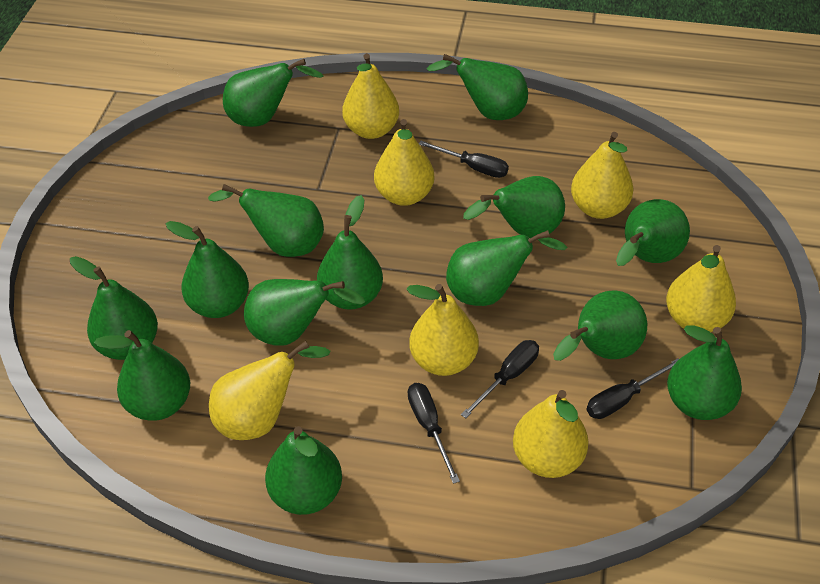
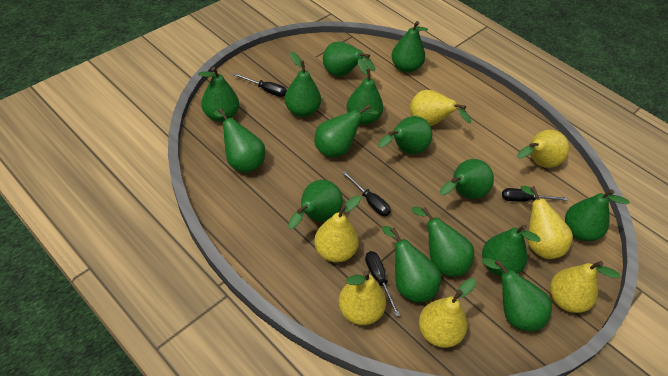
green pear: [70,256,158,360] [94,330,190,421] [166,221,249,318] [208,184,324,257] [223,59,323,127] [244,279,365,346] [265,426,342,515] [317,195,383,310] [426,54,528,120] [446,230,567,306] [463,176,565,238] [553,290,647,361] [616,199,690,266] [667,325,742,420] = 14 -> [198,67,239,122] [214,108,265,173] [285,52,321,117] [288,180,343,229] [314,105,379,158] [323,42,376,77] [347,58,383,125] [378,116,432,154] [382,226,441,303] [391,21,428,73] [412,207,474,277] [440,159,494,199] [482,225,541,276] [482,258,552,332] [565,189,630,241] = 15

